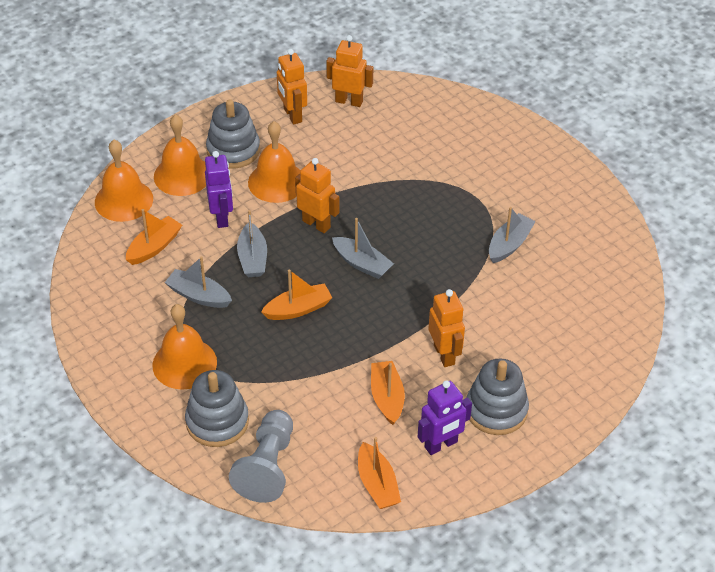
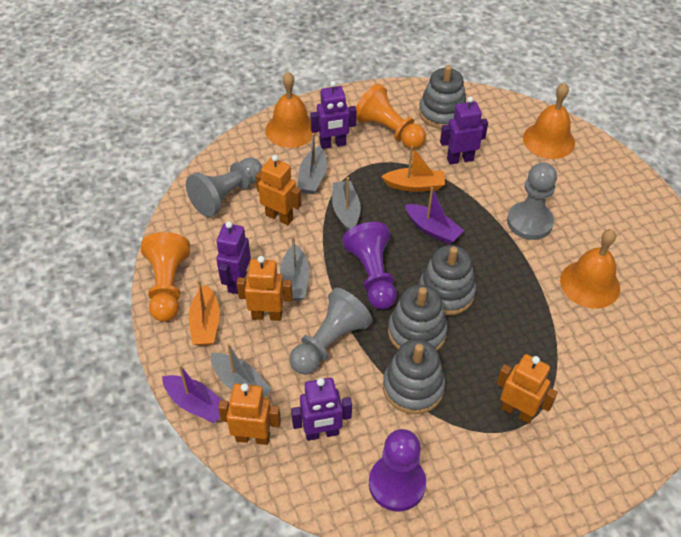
grey pawn: [229,410,293,503] = 1 -> [186,157,262,217] [290,288,373,375] [507,162,557,240] = 3
grey stacking toy: [185,370,249,447] [206,99,260,169] [467,358,529,435] = 3 -> [383,340,445,414] [388,285,448,351] [419,65,467,129] [419,245,476,315] = 4
orange bell: [95,140,153,222] [152,304,217,390] [154,114,206,196] [248,121,301,203] = 4 -> [265,72,316,148] [523,83,575,159] [560,229,620,308] = 3
orange boat: [126,209,182,265] [261,269,332,320] [358,437,401,509] [371,361,405,425] = 4 -> [189,280,220,346] [381,146,445,192] = 2
orange pawn: none = 0 -> [141,232,190,322] [356,84,426,149] = 2
purple boat: none = 0 -> [162,365,221,423] [405,187,464,244] = 2
purple pawn: none = 0 -> [342,222,397,309] [369,429,426,512] = 2
purple robot: [205,151,233,228] [418,380,472,455] = 2 -> [216,221,251,294] [291,378,352,441] [310,81,357,149] [440,96,488,165] = 4

